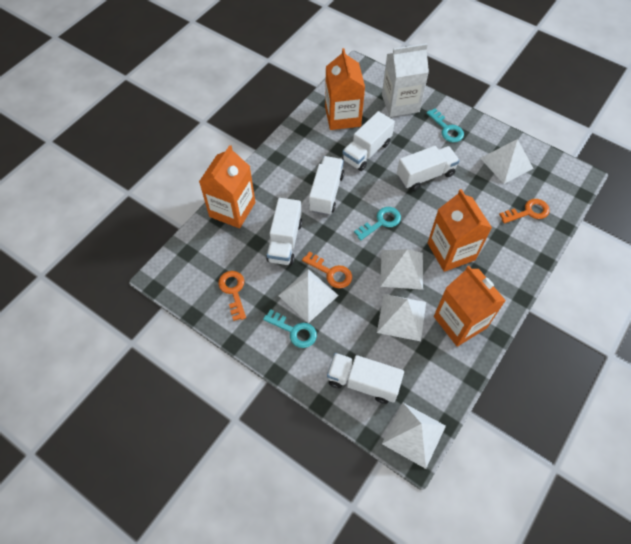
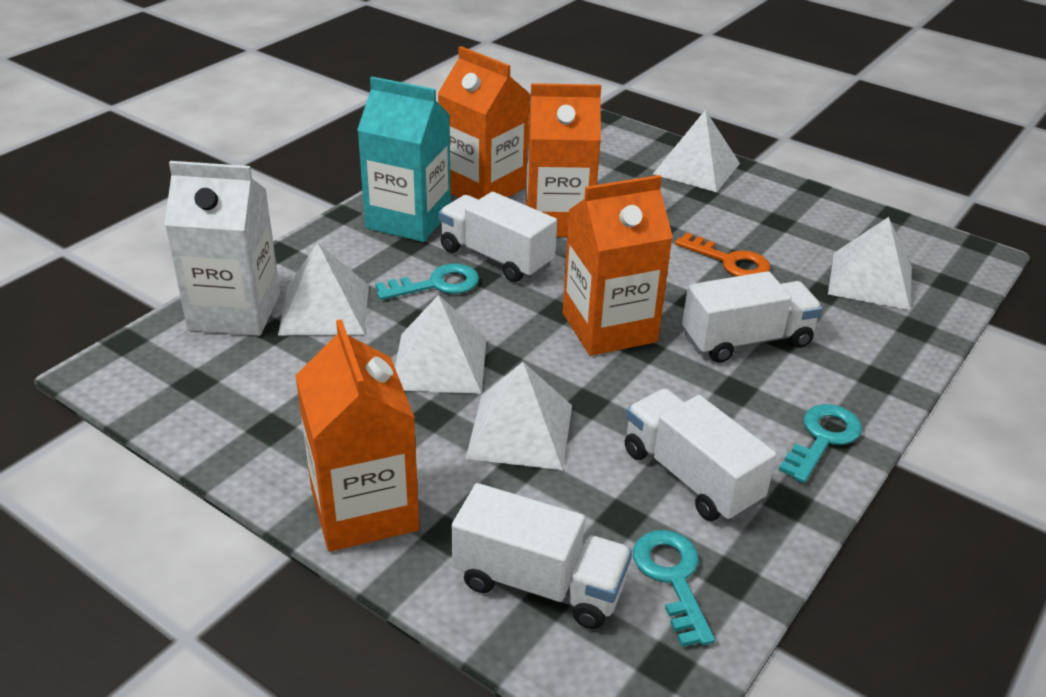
orange key: [218,271,246,321] [302,252,352,288] [499,199,550,224] = 3 -> [675,233,770,277] = 1
turquoise carton: none = 0 -> [357,77,451,242] = 1
white truck: [266,198,302,265] [309,156,345,215] [327,353,404,404] [342,111,395,171] [397,146,460,191] = 5 -> [439,192,557,282] [452,483,632,629] [625,388,777,522] [682,271,823,363] = 4

